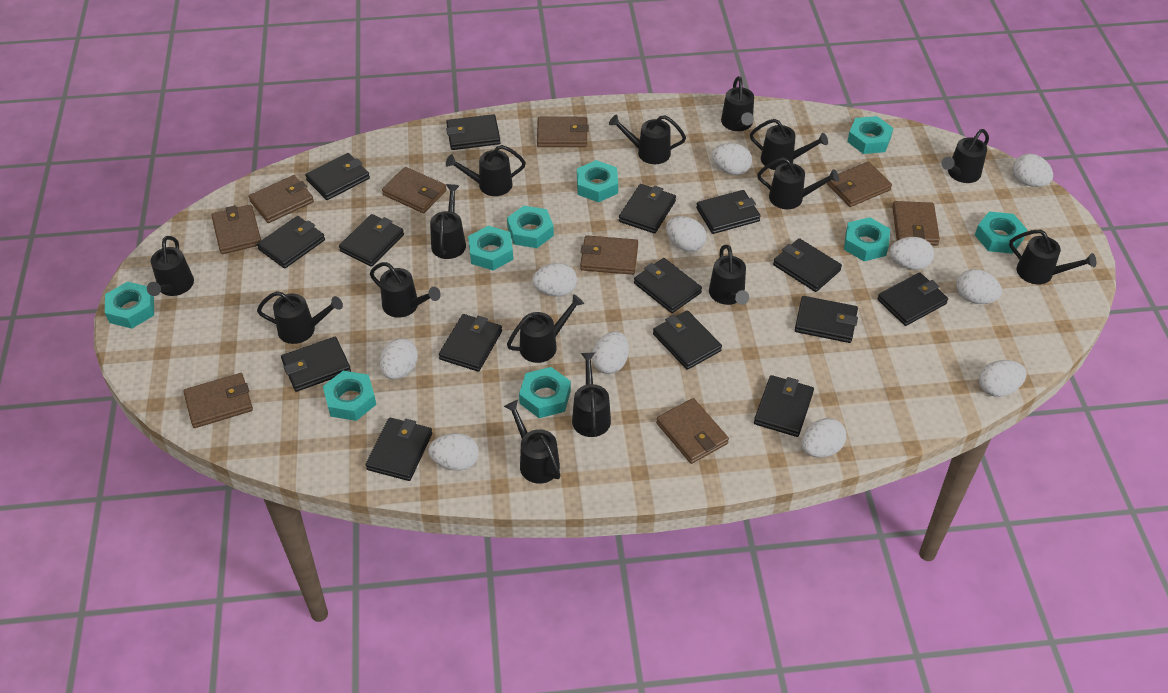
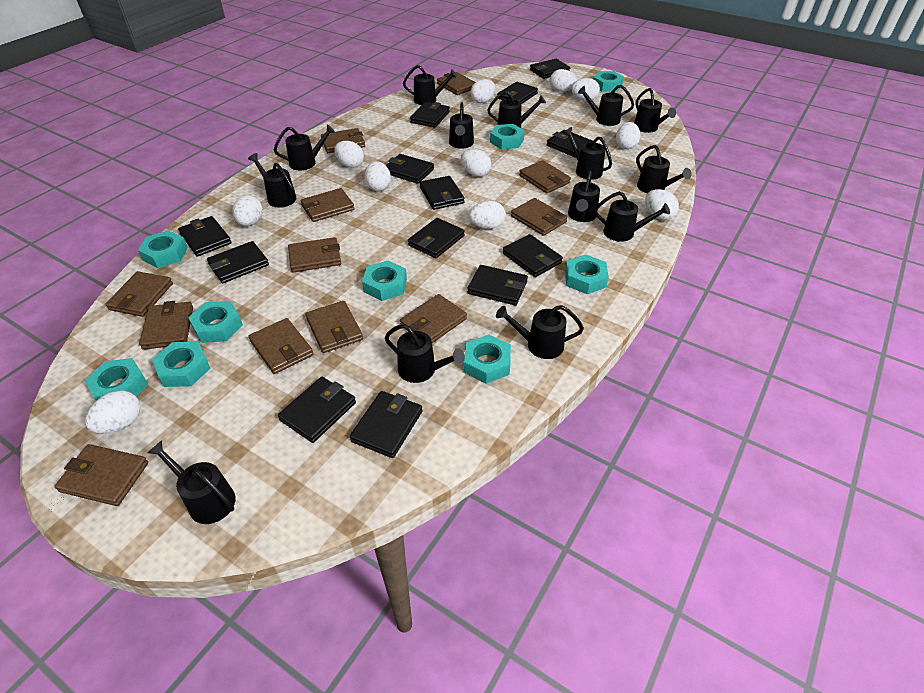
black wallet: [257,216,325,269] [281,337,351,392] [305,153,370,200] [339,214,404,267] [366,418,432,481] [439,314,502,372] [446,114,501,150] [619,184,676,234] [634,258,702,313] [653,310,722,370] [696,190,761,234] [754,375,814,437] [773,238,842,292] [795,296,858,343] [877,272,948,326] = 15 -> [178,216,232,257] [207,241,269,283] [278,377,356,443] [350,391,423,458] [386,154,434,184] [408,218,465,258] [410,102,450,128] [420,176,465,210] [467,265,528,305] [497,82,538,104] [503,234,563,277] [530,59,570,79] [547,130,593,158] = 13
black watering can: [147,236,194,296] [257,291,343,344] [370,262,441,318] [430,184,466,259] [446,145,526,196] [504,400,560,484] [507,294,584,363] [572,352,611,437] [609,114,686,164] [709,245,749,305] [721,76,754,131] [750,119,828,170] [757,157,839,209] [941,129,989,183] [1009,230,1096,284] = 15 -> [147,440,236,524] [248,153,296,208] [274,125,335,170] [385,324,465,383] [403,65,457,105] [449,102,474,149] [487,91,546,128] [496,305,584,359] [563,127,612,180] [568,171,600,222] [578,85,634,126] [594,191,670,242] [634,88,676,133] [636,145,691,193] = 14
brown wallet: [183,373,253,428] [211,204,261,254] [248,175,314,223] [382,167,447,213] [537,117,589,147] [580,235,638,275] [656,398,729,464] [827,162,892,207] [892,201,940,245] = 9 -> [54,444,148,506] [106,271,173,317] [139,301,193,350] [249,318,314,374] [288,237,341,273] [301,188,355,222] [305,301,363,353] [321,128,365,153] [400,294,467,343] [437,72,475,95] [511,198,567,236] [519,160,571,193] = 12

